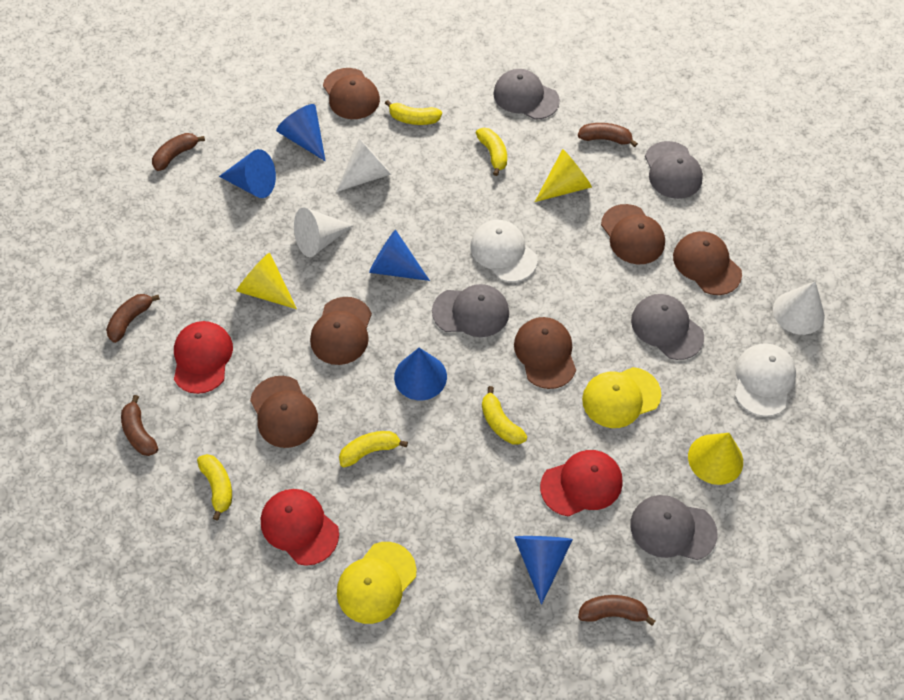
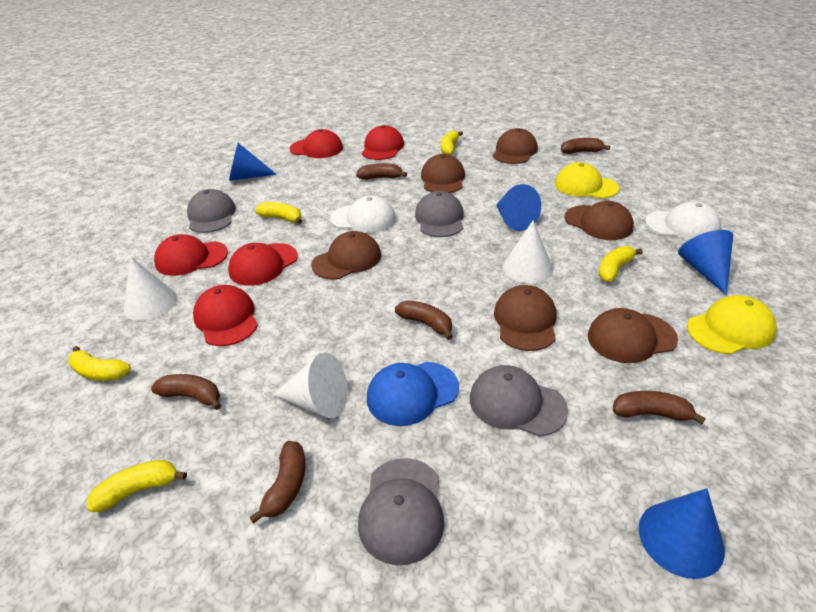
blue cap: none = 0 -> [367,362,459,426] = 1
blue cone: [219,149,276,198] [276,104,326,161] [369,230,430,281] [394,348,447,400] [514,536,573,605] = 5 -> [229,143,277,181] [496,184,541,231] [639,488,725,579] [678,230,733,295] = 4
brown banana: [106,294,160,343] [121,395,158,456] [152,133,205,171] [578,123,638,147] [578,595,655,626] = 5 -> [151,374,221,410] [249,441,305,524] [356,163,407,180] [395,300,453,340] [561,138,610,154] [613,391,706,424] = 6
grey cap: [432,284,509,337] [493,69,560,119] [630,495,717,560] [631,294,704,360] [645,141,703,199] = 5 -> [187,189,236,233] [358,458,444,565] [415,191,464,237] [470,365,568,437] = 4
red cap: [174,321,233,394] [261,489,339,566] [540,450,623,517] = 3 -> [154,234,228,276] [193,285,258,346] [228,243,298,286] [290,129,343,158] [362,125,404,160] = 5
yellow cone: [236,253,297,309] [535,149,592,202] [688,433,743,485] = 3 -> none = 0

